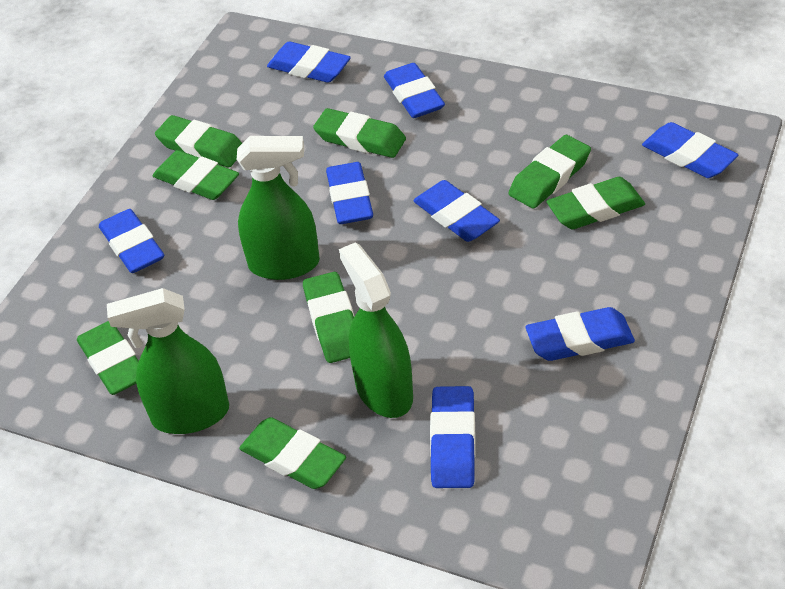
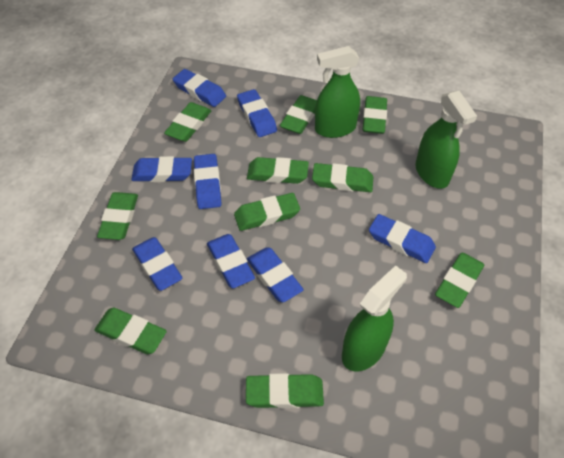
green eraser: [77,321,139,395] [152,150,239,200] [155,115,242,168] [239,417,346,489] [303,272,354,363] [313,108,406,158] [508,135,591,209] [546,177,645,229] = 8 -> [94,308,167,354] [97,192,138,240] [164,102,212,142] [234,193,300,231] [246,373,324,409] [247,157,309,184] [280,95,317,134] [312,163,373,192] [363,96,387,134] [435,253,484,308] = 10

